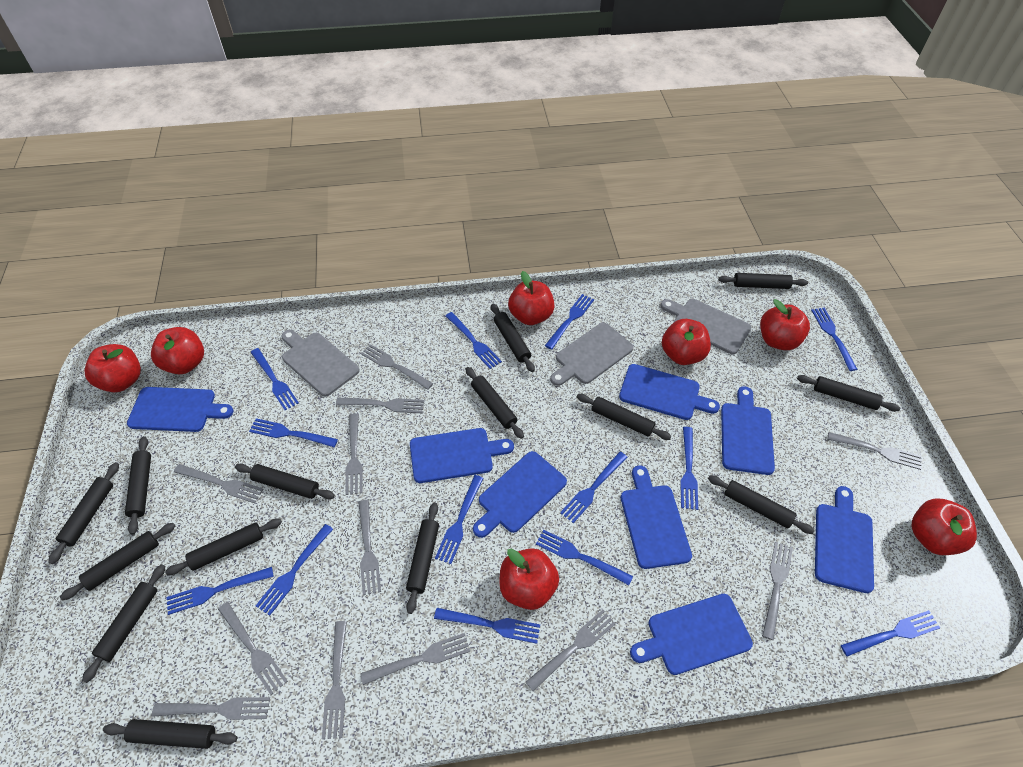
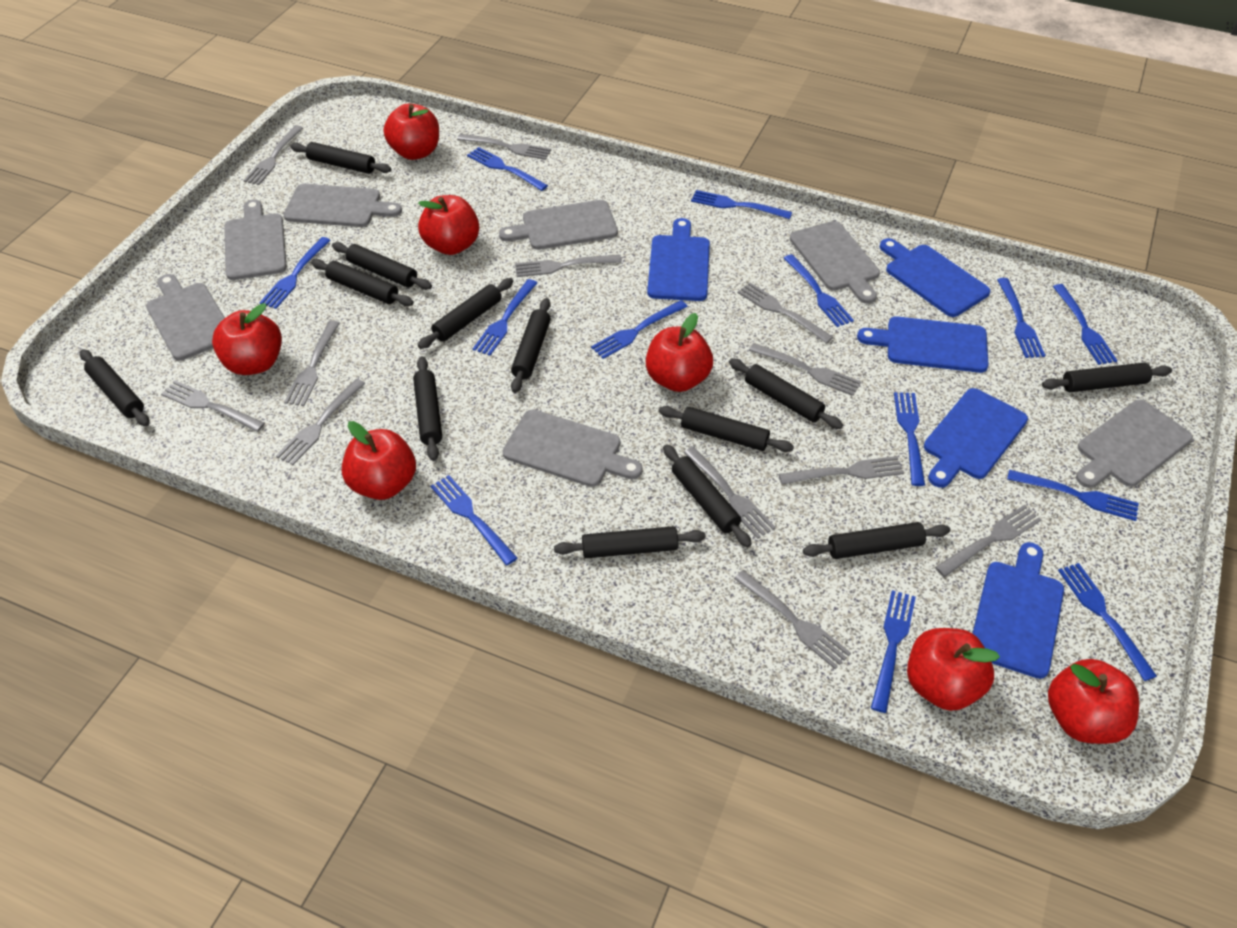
black rolling pin: [48,462,119,564] [60,523,175,600] [82,564,165,683] [103,719,237,749] [125,436,151,535] [165,519,282,575] [235,464,335,499] [406,502,439,614] [466,367,524,439] [491,304,535,372] [577,394,672,440] [708,475,814,534] [718,273,808,289] [797,375,900,412] = 14 -> [80,349,149,426] [290,142,391,174] [311,259,414,306] [332,242,432,290] [413,357,442,461] [418,278,514,349] [511,298,551,393] [554,526,706,558] [659,406,794,452] [663,444,752,547] [729,358,843,429] [803,522,950,559] [1042,362,1172,392] = 13
blue cutting board: [127,387,233,432] [410,428,514,483] [473,451,567,538] [619,364,720,420] [621,465,692,569] [630,594,753,675] [721,386,775,475] [815,486,874,593] = 8 -> [647,218,710,301] [857,316,989,373] [880,238,991,317] [924,388,1028,488] [973,542,1064,679] = 5
grey cutting board: [281,330,359,397] [550,323,634,386] [660,299,751,354] = 3 -> [146,274,225,361] [224,199,287,280] [284,184,402,227] [499,200,618,250] [502,410,643,487] [790,221,880,304] [1076,400,1193,488] = 7

